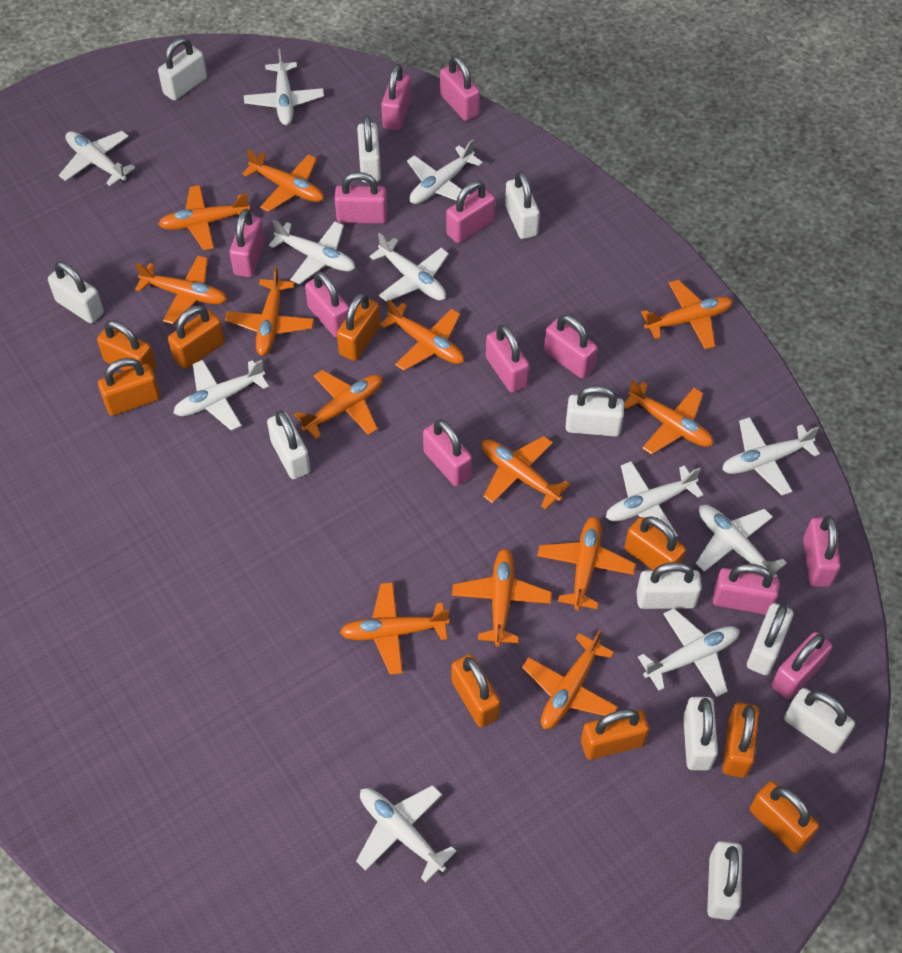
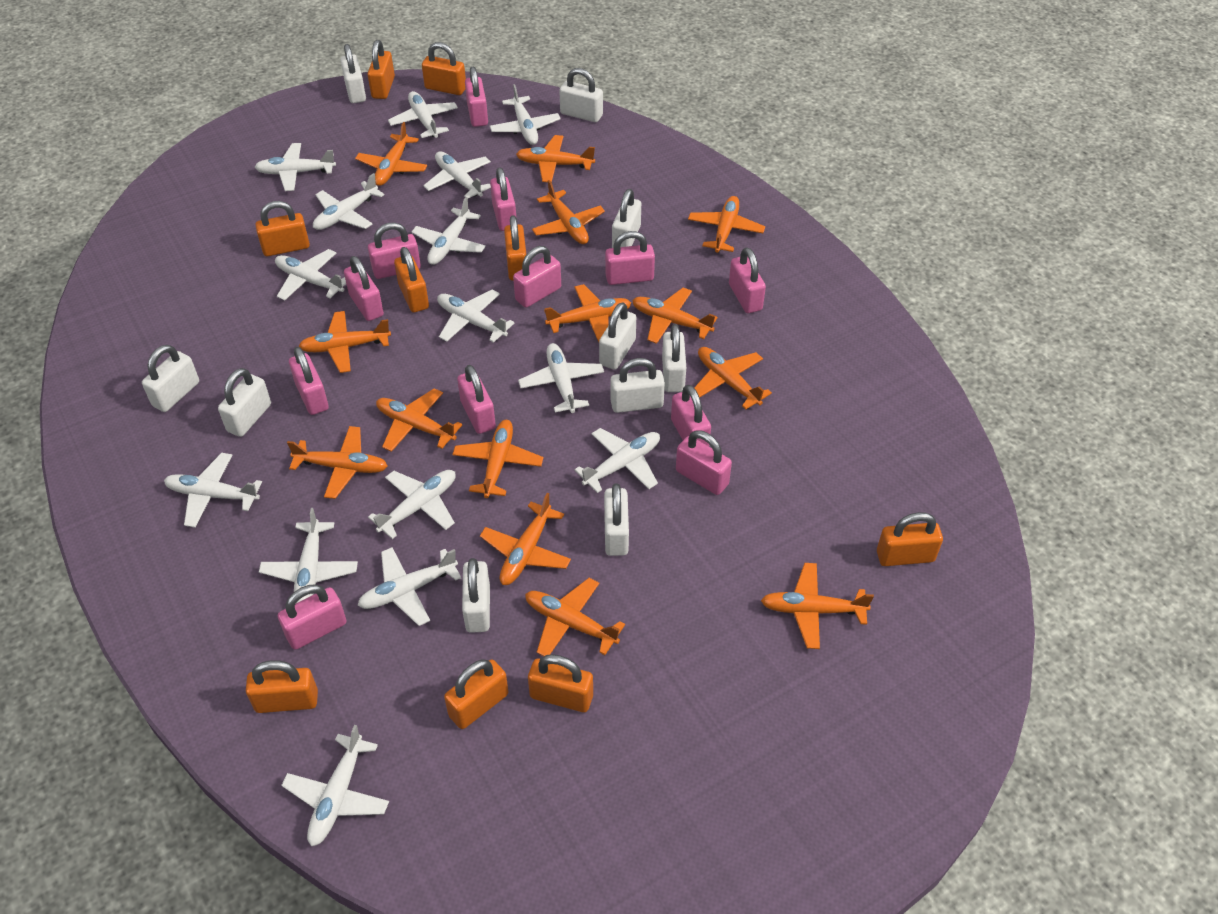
orange plane: [135,256,227,324] [158,185,250,250] [225,266,314,356] [242,149,324,212] [294,370,382,439] [340,582,449,675] [380,300,464,371] [452,548,552,647] [481,436,570,509] [522,630,618,729] [537,516,636,610] [624,380,713,455] [641,280,733,349] = 13 -> [287,426,388,499] [298,311,391,373] [355,122,427,186] [376,388,462,452] [452,420,543,498] [480,493,571,585] [516,135,595,183] [525,578,625,656] [532,180,605,244] [544,284,631,342] [632,288,718,344] [688,196,765,253] [694,347,772,410] [761,563,874,649] = 14
white padlock: [48,262,104,323] [158,37,207,101] [267,410,311,479] [357,115,381,182] [505,171,540,239] [565,385,624,437] [636,562,702,609] [683,697,718,770] [707,841,743,920] [747,603,793,675] [784,688,855,754] = 11 -> [142,345,199,412] [218,368,271,437] [341,44,366,103] [462,558,490,633] [559,68,603,122] [599,302,636,370] [604,483,629,556] [611,358,665,413] [612,189,641,248] [662,324,686,392] = 10
white plane: [59,131,135,186] [173,360,269,431] [244,49,324,125] [269,220,355,285] [356,785,457,882] [369,233,449,302] [407,139,483,204] [606,461,703,537] [638,608,739,697] [696,505,787,577] [722,417,820,496] = 11 -> [164,453,262,528] [255,143,336,191] [259,508,358,603] [275,249,346,301] [281,725,389,846] [313,173,384,230] [357,547,461,626] [368,470,456,539] [388,91,458,138] [412,197,486,265] [423,151,491,198] [437,289,515,343] [490,84,561,145] [518,343,604,413] [574,428,660,493] = 15

